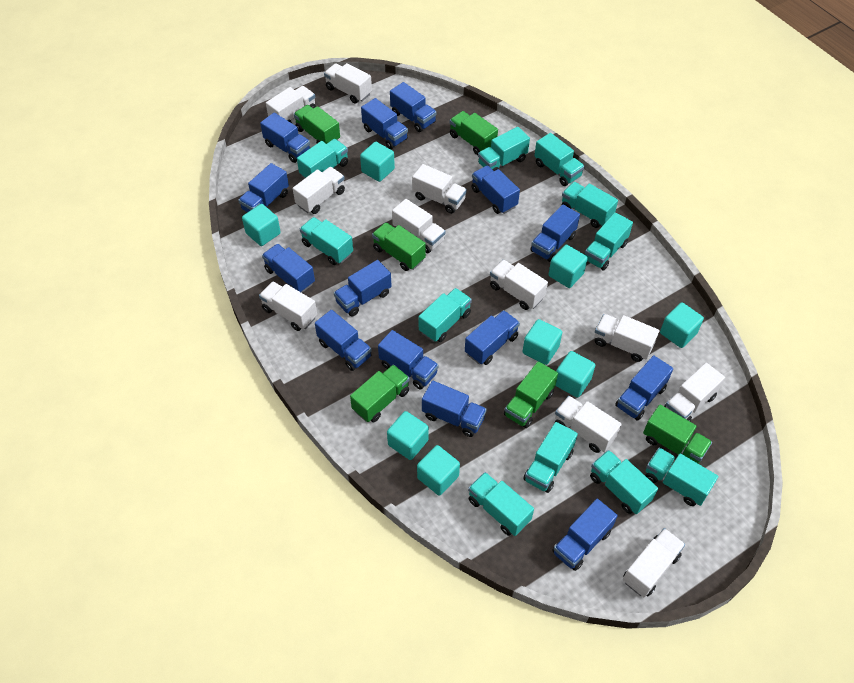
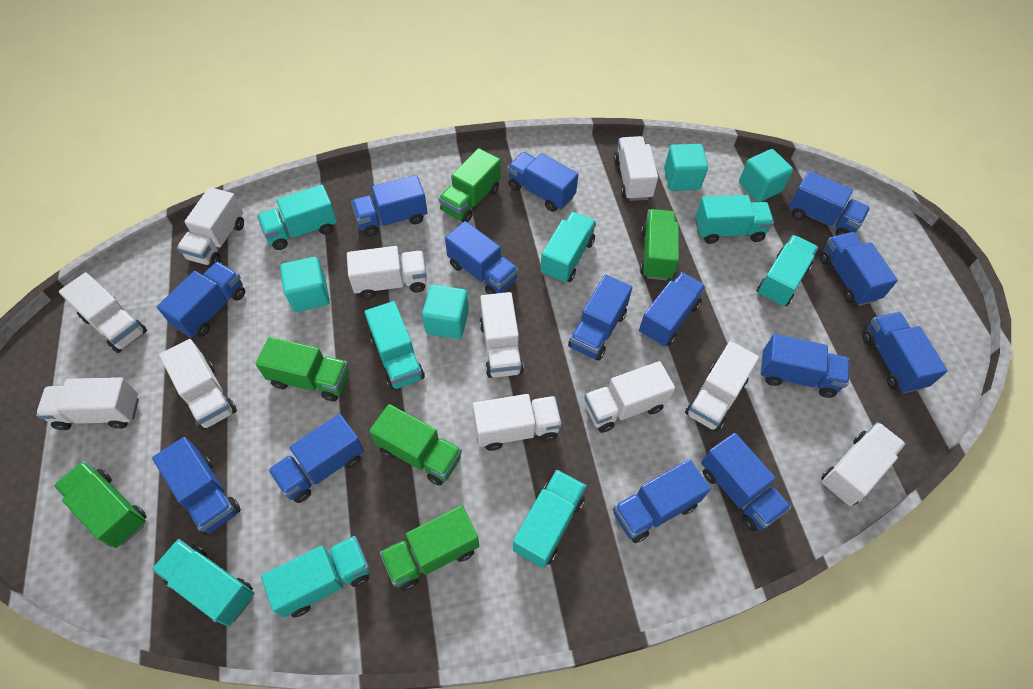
turquoise cube: [242,204,281,246] [360,142,395,182] [387,411,429,460] [417,445,460,496] [523,319,562,365] [549,245,588,288] [555,351,595,398] [660,302,704,348] = 8 -> [280,257,330,312] [422,285,469,339] [664,144,708,191] [739,149,793,202] = 4
turquoise truck: [297,139,348,179] [300,217,353,265] [419,288,472,342] [468,472,534,536] [478,127,530,171] [523,422,578,493] [534,133,585,186] [562,182,618,228] [584,212,633,270] [590,450,658,514] [645,448,718,506] = 11 -> [152,539,254,626] [257,185,337,250] [261,536,370,618] [365,301,425,390] [513,470,586,568] [540,212,596,283] [695,195,774,244] [757,235,819,307] = 8

